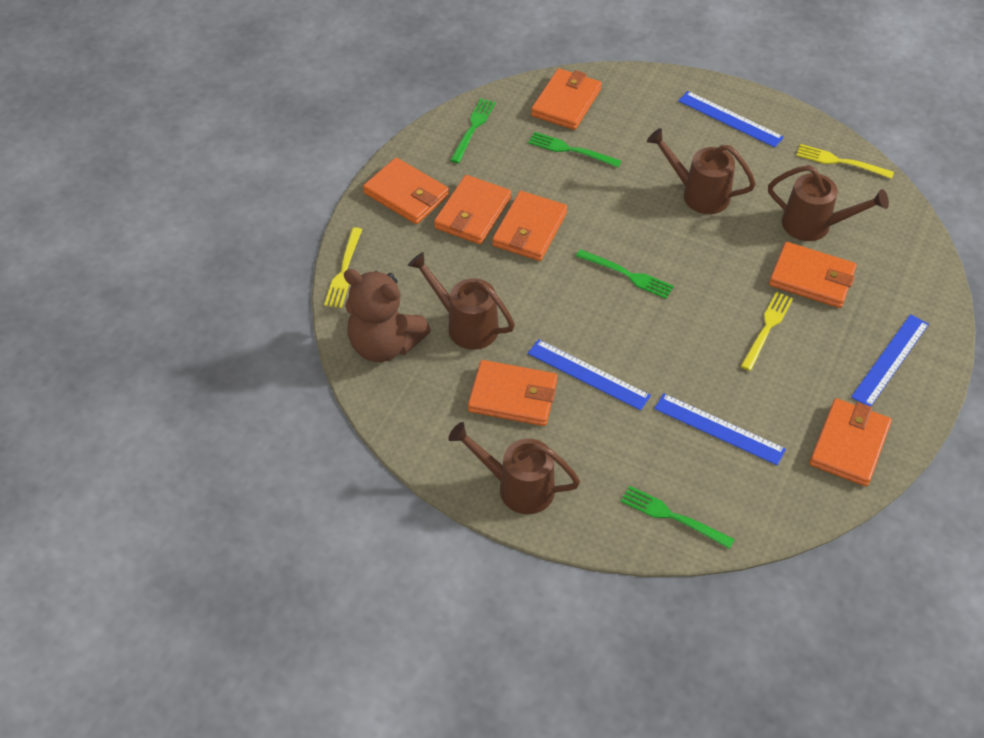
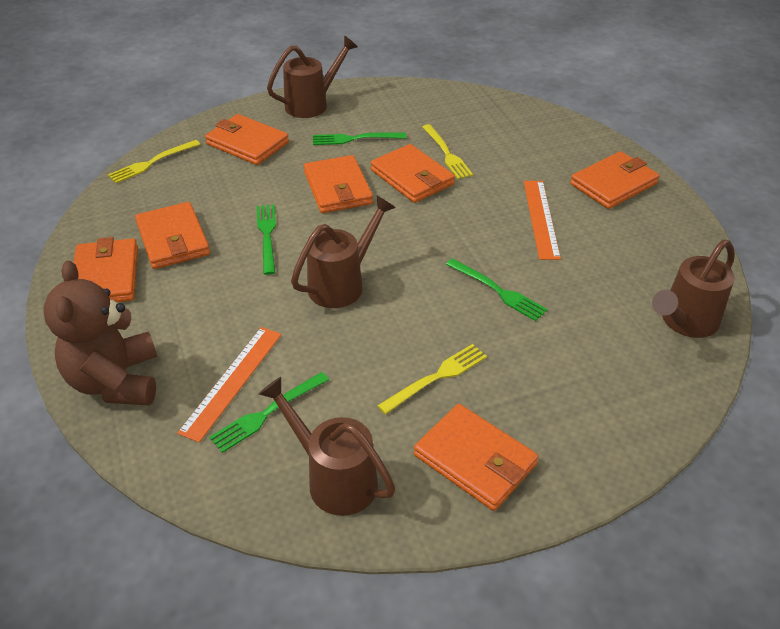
blue ruler: [528,339,651,411] [654,393,786,465] [678,91,784,148] [851,314,929,407] = 4 -> none = 0
orange ruler: none = 0 -> [177,327,281,443] [524,181,561,260] = 2

